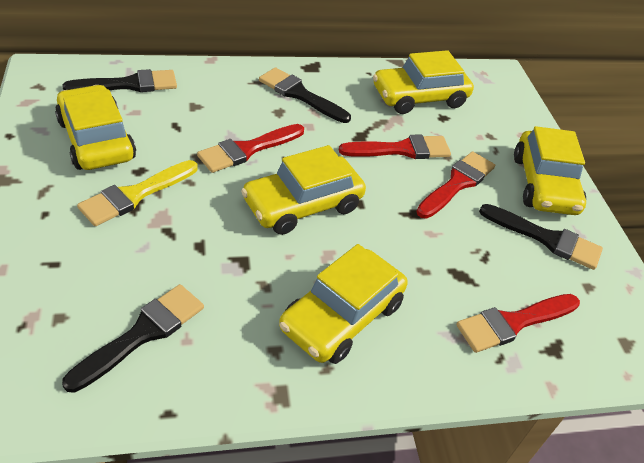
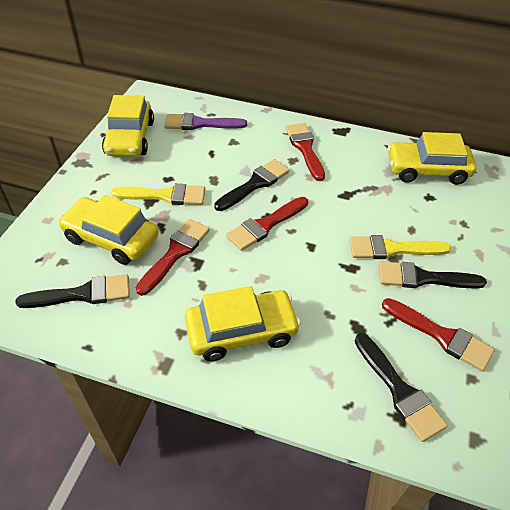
purple brush: none = 0 -> [165,113,247,130] = 1
yellow brush: [77,160,198,226] = 1 -> [111,184,205,205] [349,235,451,259] = 2
yellow car: [55,85,136,170] [241,145,366,235] [279,244,408,364] [373,50,474,114] [514,126,586,215] = 5 -> [58,195,159,265] [102,95,154,157] [185,286,301,362] [388,132,476,185] = 4

